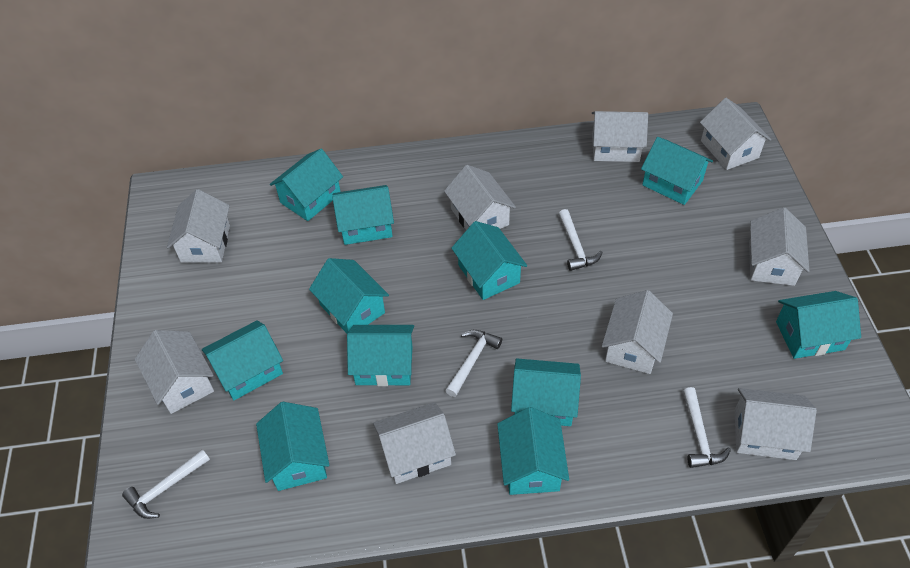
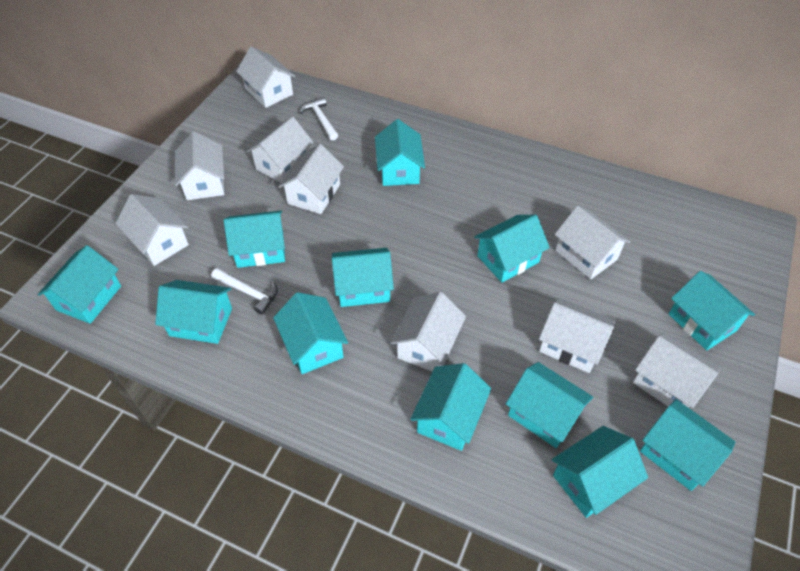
turquoise house: [202,320,283,400] [256,402,329,491] [270,149,343,221] [309,258,389,333] [332,185,394,245] [347,325,414,386] [451,221,527,300] [497,407,569,495] [511,358,581,426] [641,137,713,205] [776,291,861,359] = 11 -> [37,245,121,324] [155,280,232,344] [224,211,285,268] [273,292,348,374] [332,248,394,307] [375,119,425,186] [410,363,491,451] [474,214,550,283] [506,362,593,448] [552,426,648,518] [640,399,735,491] [669,271,755,350] = 12
white hammer: [122,449,210,519] [445,330,502,397] [558,209,603,271] [683,387,731,468] = 4 -> [211,268,278,315] [300,97,338,140] = 2

